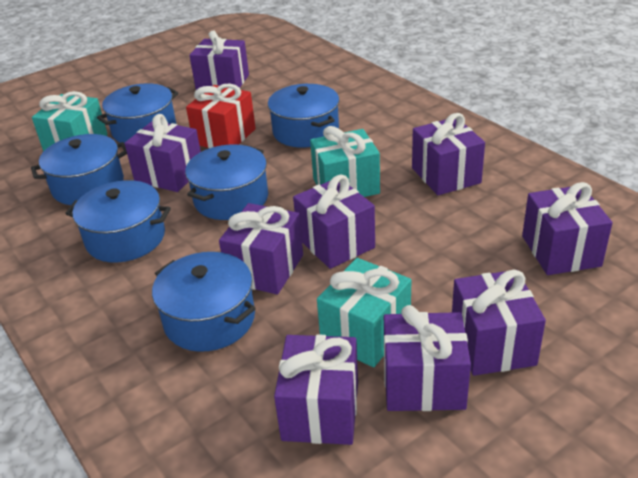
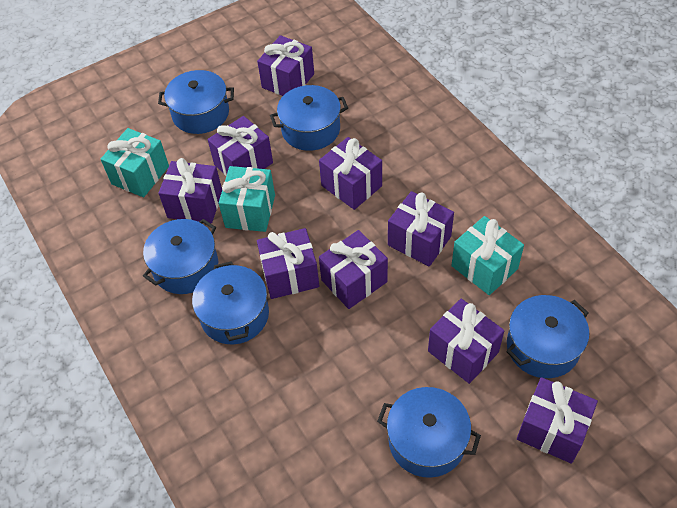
red gift: [186,83,256,148] = 1 -> none = 0

